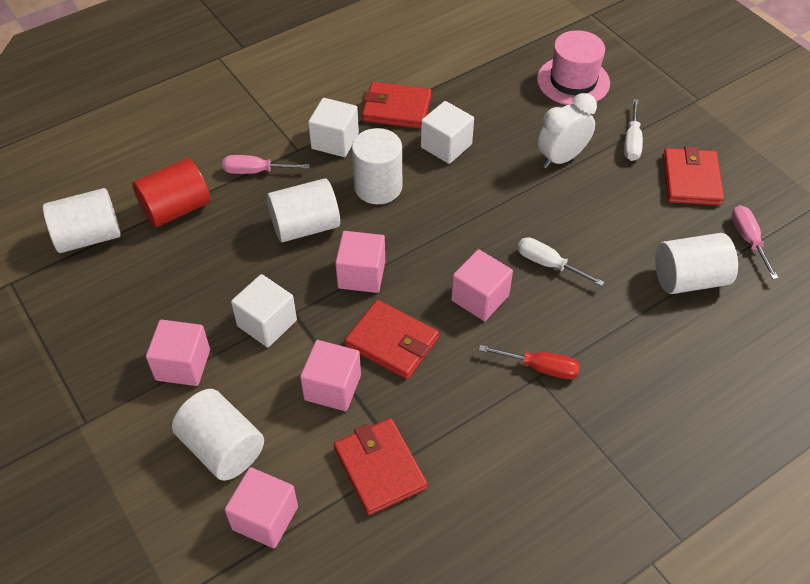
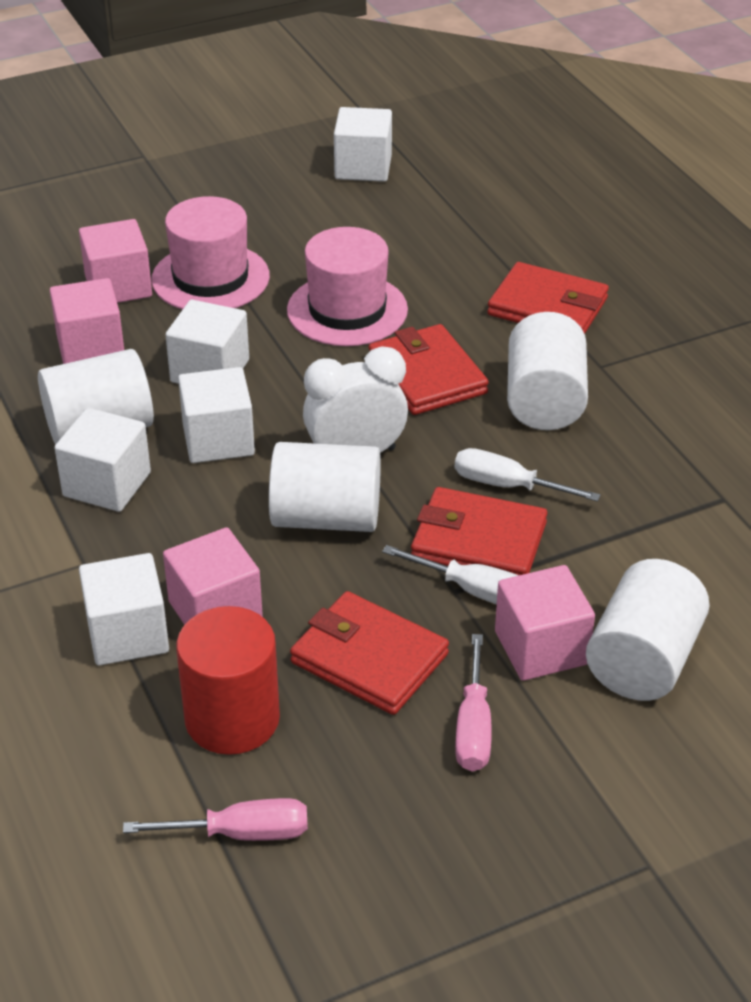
pink cube: [146,319,210,386] [225,467,298,548] [300,340,361,411] [335,231,385,293] [451,249,513,321] = 5 -> [50,278,124,364] [79,219,152,303] [163,527,263,625] [495,565,595,681] = 4
pink hat: [537,30,610,105] = 1 -> [151,196,270,310] [287,227,408,346] = 2
red screwdriver: [479,345,580,379] = 1 -> none = 0
white cube: [231,274,297,347] [308,98,359,157] [421,101,474,164] = 3 -> [55,408,151,512] [79,553,169,665] [165,300,249,384] [178,367,255,463] [334,107,392,182] = 5
white cylinder: [43,188,121,253] [172,389,264,481] [267,178,340,242] [352,128,402,204] [655,233,738,294] = 5 -> [38,349,154,444] [269,442,381,532] [507,312,588,430] [586,559,710,701] = 4

